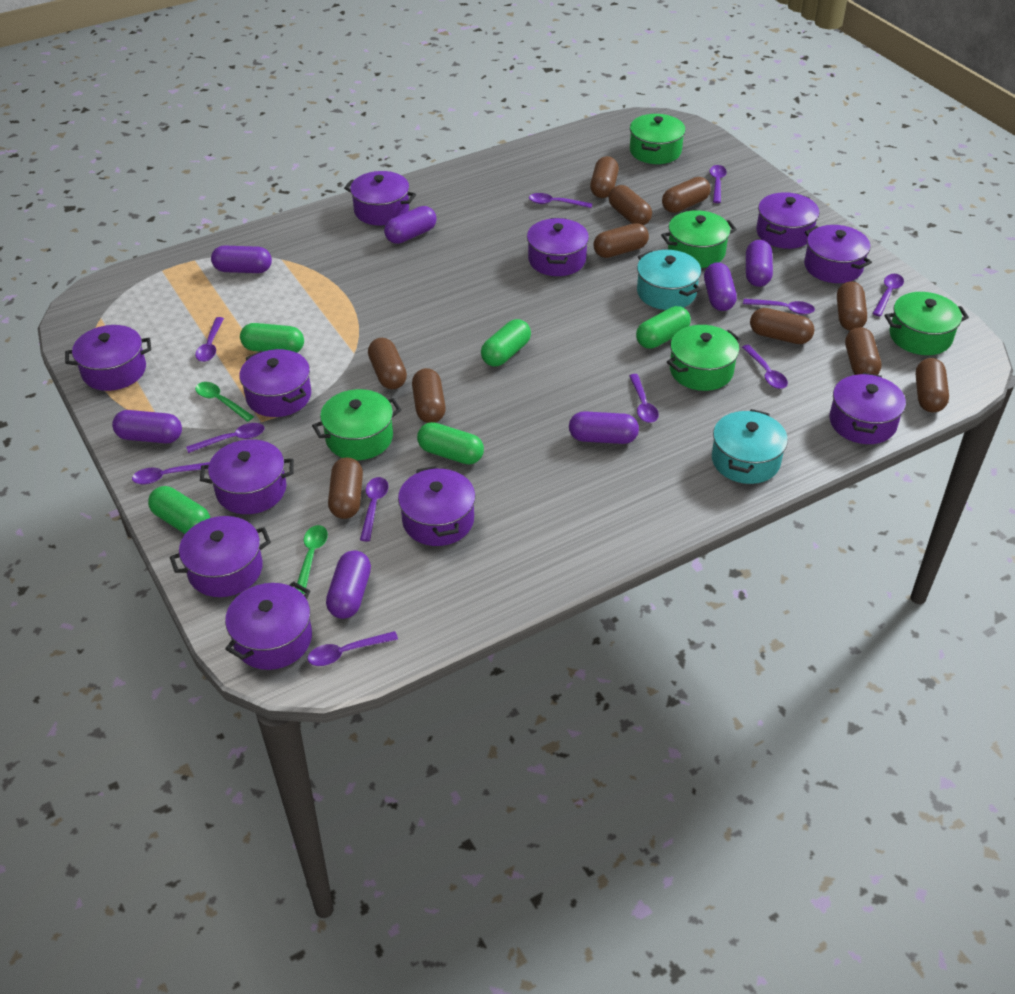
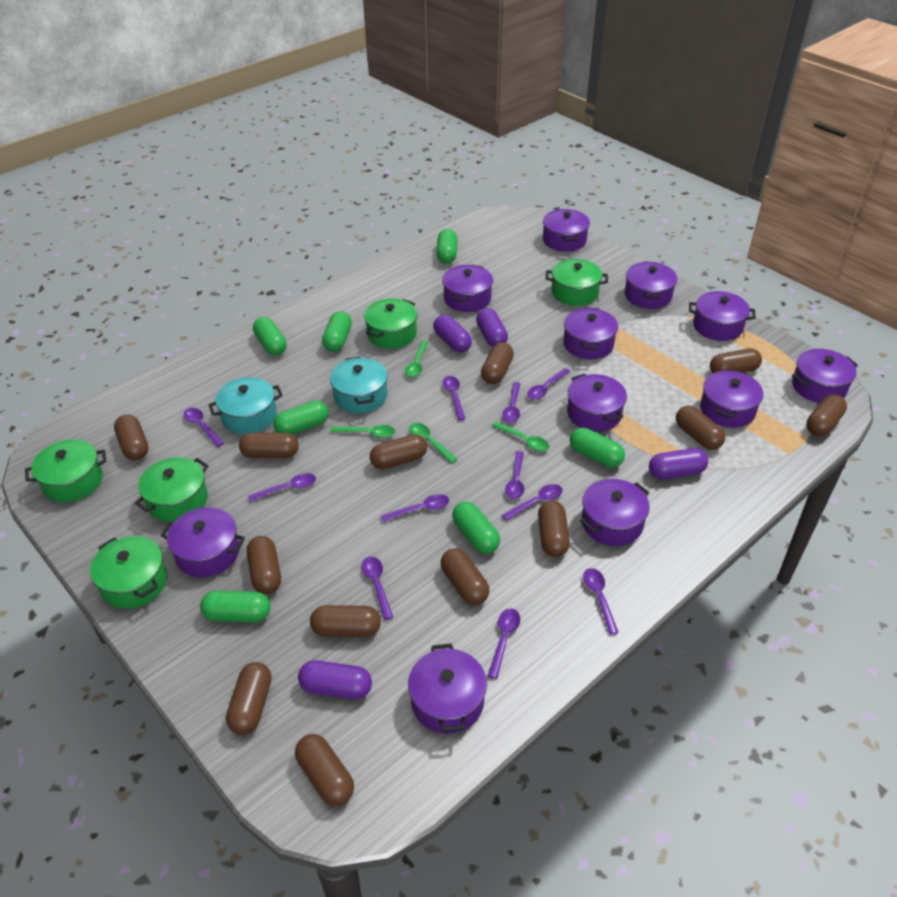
brown capsule: [328,457,363,519] [368,338,407,389] [412,368,446,423] [590,156,619,198] [594,223,649,258] [609,185,652,225] [662,177,711,213] [750,308,814,344] [837,281,867,331] [845,327,881,375] [916,358,949,412] = 11 -> [114,414,149,460] [226,662,271,735] [239,433,299,458] [247,536,281,594] [295,734,354,806] [310,605,381,637] [370,434,427,469] [441,548,490,605] [481,342,514,384] [538,500,570,557] [676,406,725,450] [710,348,762,373] [806,394,847,436] = 13
green capsule: [148,486,210,534] [240,323,304,353] [417,422,484,465] [481,319,531,367] [636,306,691,349] = 5 -> [200,590,271,623] [253,317,287,356] [273,401,329,435] [322,311,352,352] [436,229,457,264] [452,502,500,554] [570,427,625,468] = 7
green spoon: [195,382,254,422] [296,525,328,594] = 2 -> [330,425,395,438] [405,341,428,377] [409,423,457,463] [492,421,549,451] = 4
purple capsule: [112,410,182,443] [211,245,272,273] [326,551,371,619] [384,206,437,244] [569,411,639,444] [704,262,737,311] [746,240,773,287] = 7 -> [298,660,372,699] [433,315,472,353] [476,308,508,347] [649,448,708,479] = 4

